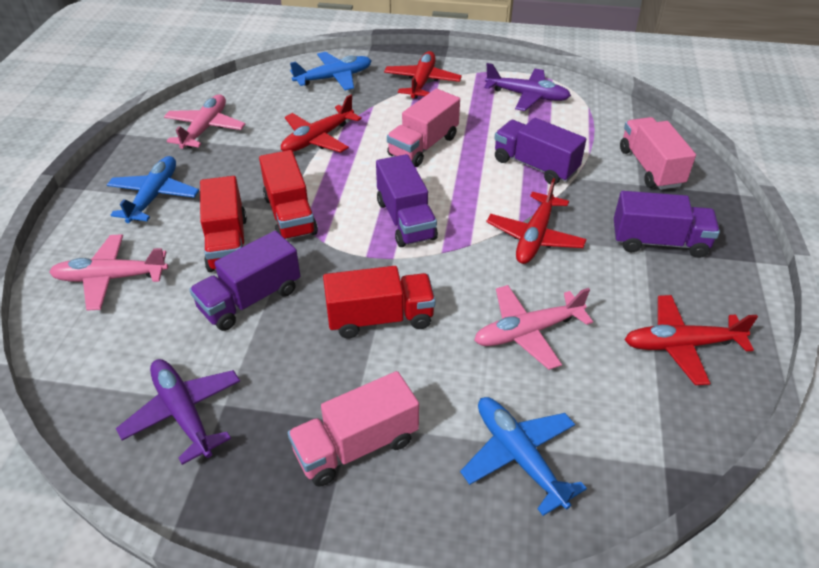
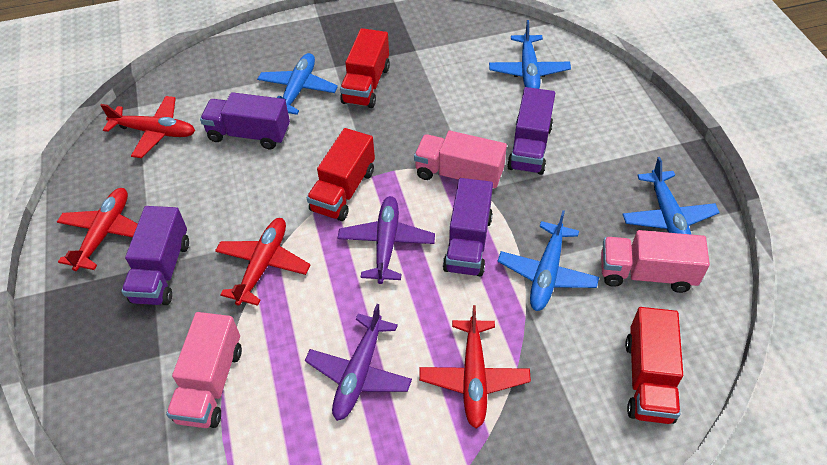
blue plane: [107,156,199,223] [290,52,371,91] [460,397,587,516] = 3 -> [257,53,338,115] [489,20,571,89] [497,210,599,311] [622,157,720,235] = 4
pink plane: [49,234,168,311] [164,94,245,149] [474,285,593,370] = 3 -> none = 0

